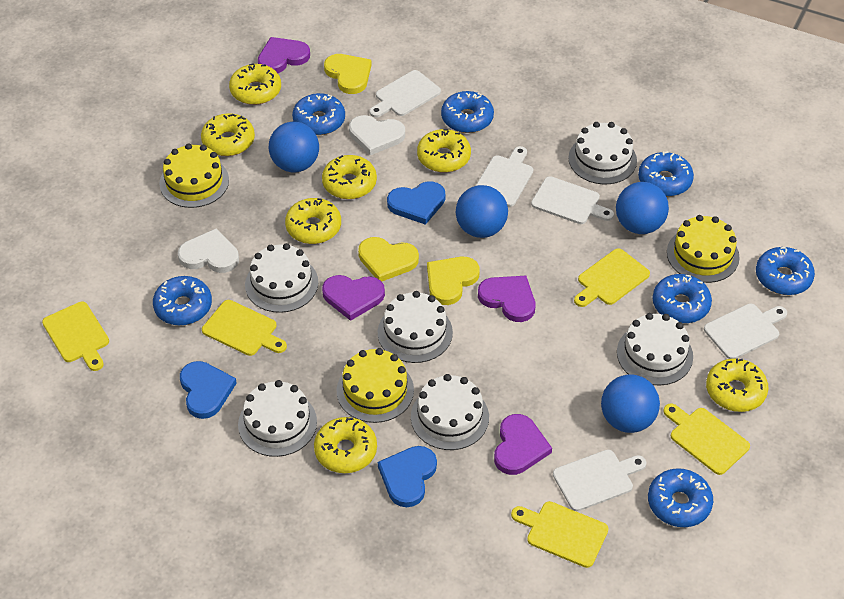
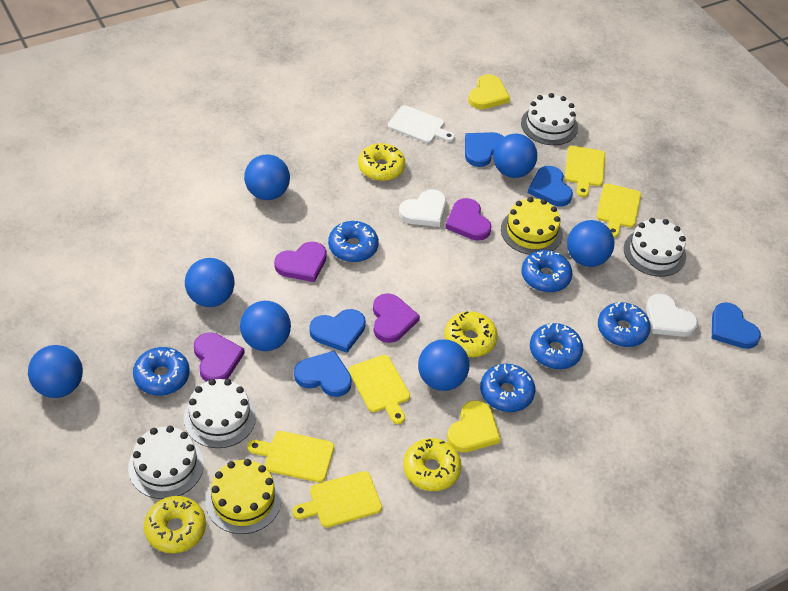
blue ball: [269,122,319,172] [456,185,508,238] [601,374,660,433] [616,182,669,234] = 4 -> [28,345,83,398] [185,258,235,307] [240,301,291,351] [244,155,290,200] [418,339,469,391] [493,134,537,178] [567,220,614,267] = 7
blue donut: [153,276,212,326] [292,93,345,135] [441,91,494,133] [638,151,694,196] [648,468,713,527] [653,274,712,323] [756,247,815,295] = 7 -> [133,347,190,396] [328,221,379,262] [480,364,535,412] [521,250,572,293] [530,323,583,369] [598,302,651,347] = 6
blue heart: [180,361,237,419] [378,446,437,507] [387,181,445,225] = 3 -> [294,351,352,397] [309,309,366,353] [465,132,504,167] [528,166,573,206] [712,302,761,349] = 5
white cake: [238,380,317,457] [245,243,318,313] [378,291,453,363] [411,374,489,450] [568,122,637,184] [617,313,693,385] = 6 -> [128,426,204,499] [184,379,256,448] [521,93,578,145] [624,218,686,277] = 4
white cutting board: [369,70,441,117] [476,146,533,207] [531,176,614,224] [553,450,646,511] [704,304,787,359] = 5 -> [388,105,455,143] = 1
yellow cake: [159,143,229,208] [337,348,414,423] [667,215,740,283] = 3 -> [205,459,281,534] [501,197,563,255] = 2
yellow donut: [201,113,255,156] [229,63,281,105] [285,198,341,244] [314,417,377,473] [322,155,377,199] [417,129,471,172] [706,358,768,412] = 7 -> [144,496,206,553] [358,143,405,181] [403,438,462,491] [444,311,498,357] = 4
yellow heart: [324,54,372,94] [358,237,419,281] [427,257,480,305] = 3 -> [447,400,501,452] [468,74,510,109] = 2

